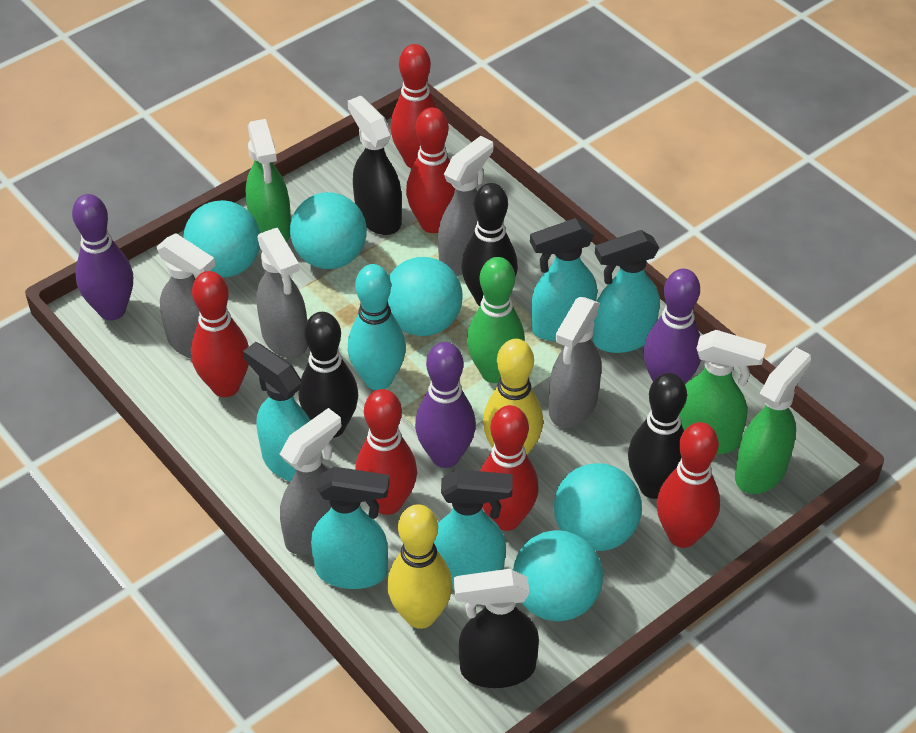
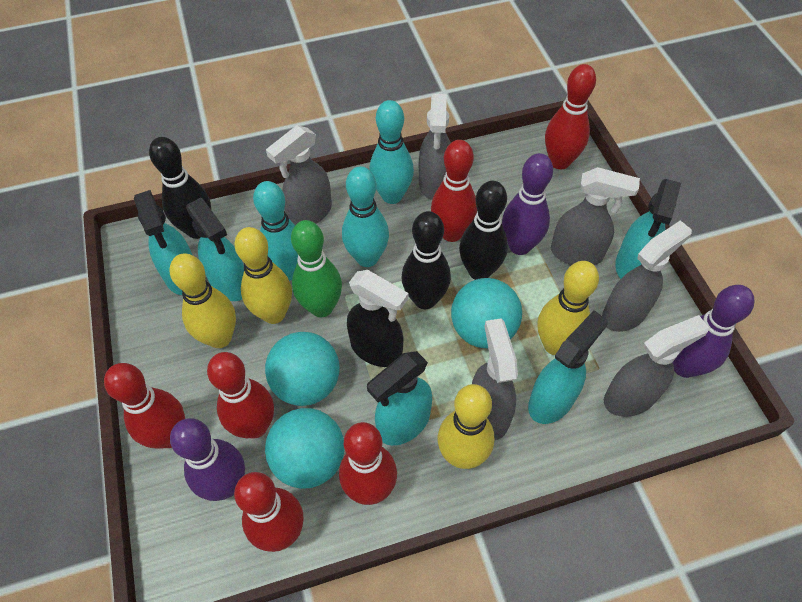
black spray bottle: [348,96,402,235] [454,569,539,688] = 2 -> [347,270,408,367] = 1
green spray bottle: [246,119,291,242] [680,330,766,454] [735,347,811,494] = 3 -> none = 0
grey spray bottle: [157,233,215,359] [257,228,308,358] [280,408,341,555] [438,136,493,276] [549,297,601,428] = 5 -> [266,125,332,225] [419,94,451,200] [472,318,518,440] [551,167,640,265] [602,220,692,332] [604,315,709,417] = 6
turquoise ball: [183,200,260,278] [290,192,367,269] [388,257,463,336] [513,530,603,622] [554,463,642,551] = 5 -> [265,332,340,406] [265,408,345,489] [451,278,522,348] = 3
turquoise bowling pin: [347,264,406,390] = 1 -> [253,181,298,281] [342,166,389,267] [369,100,414,204] = 3
yellow bowling pin: [387,504,453,629] [483,339,543,454] = 2 -> [170,254,236,348] [235,227,292,324] [438,384,494,469] [538,261,599,355] = 4

